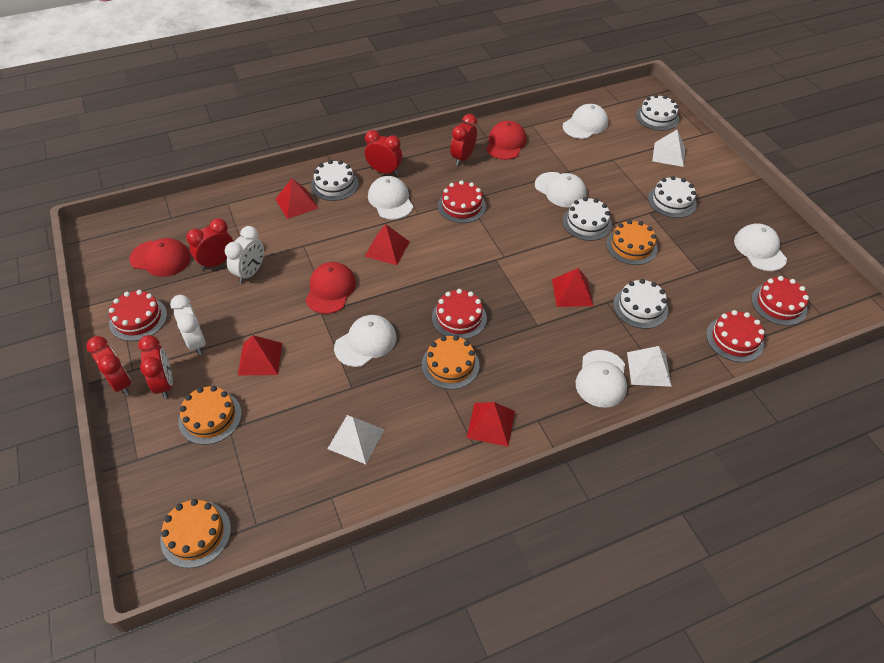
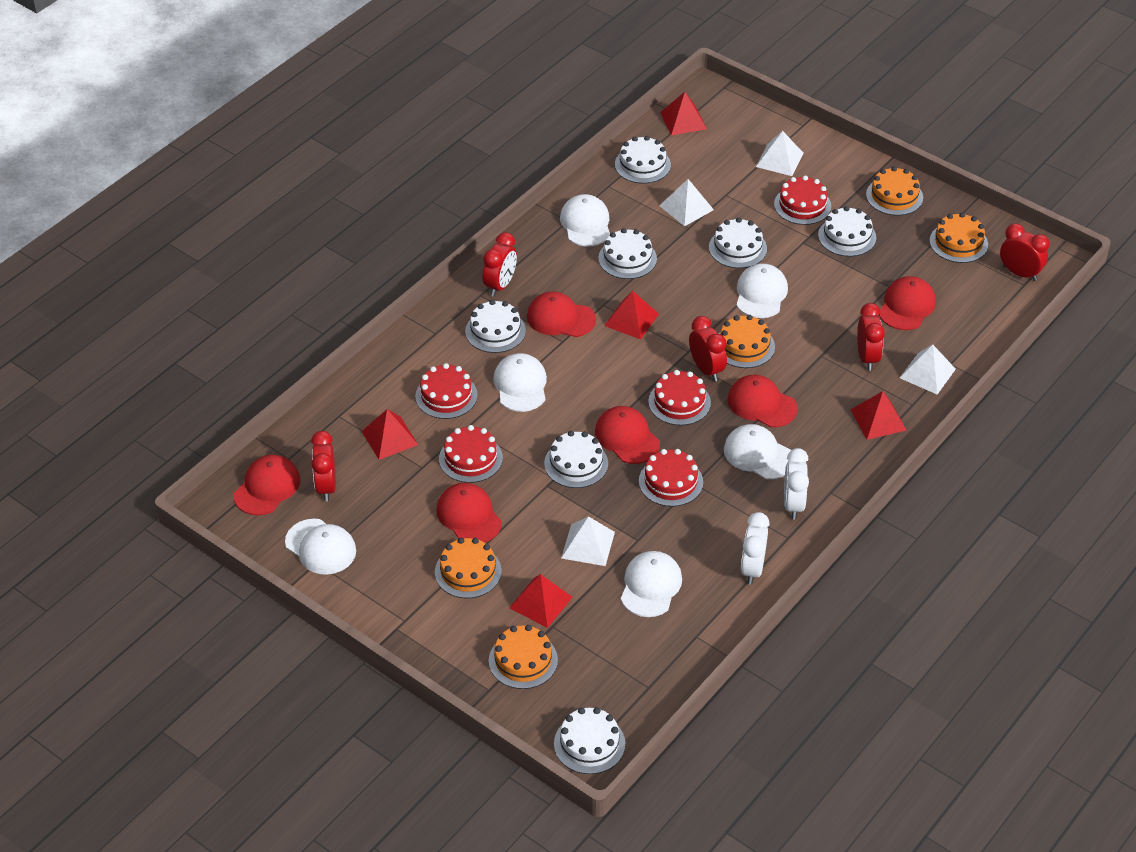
orange cake: [160,499,231,568] [179,386,242,445] [422,335,480,389] [606,220,658,265] = 4 -> [435,538,502,598] [489,625,558,689] [719,315,775,368] [866,166,923,216] [930,212,988,263] = 5
red cap: [129,238,191,277] [305,262,356,314] [486,121,527,160] = 3 -> [234,455,300,515] [436,483,502,543] [527,291,596,337] [595,406,660,464] [727,375,798,427] [879,276,936,330] = 6
white cake: [311,160,358,201] [563,197,612,241] [613,279,668,329] [636,94,679,131] [648,176,697,218] = 5 -> [465,300,526,353] [544,431,608,488] [554,707,625,774] [598,228,657,279] [615,136,671,184] [709,218,767,268] [818,206,876,257] = 7
white pyramid: [328,415,385,464] [627,346,672,387] [652,130,685,167] = 3 -> [561,516,615,566] [659,179,714,226] [756,131,804,176] [900,345,956,394] = 4

